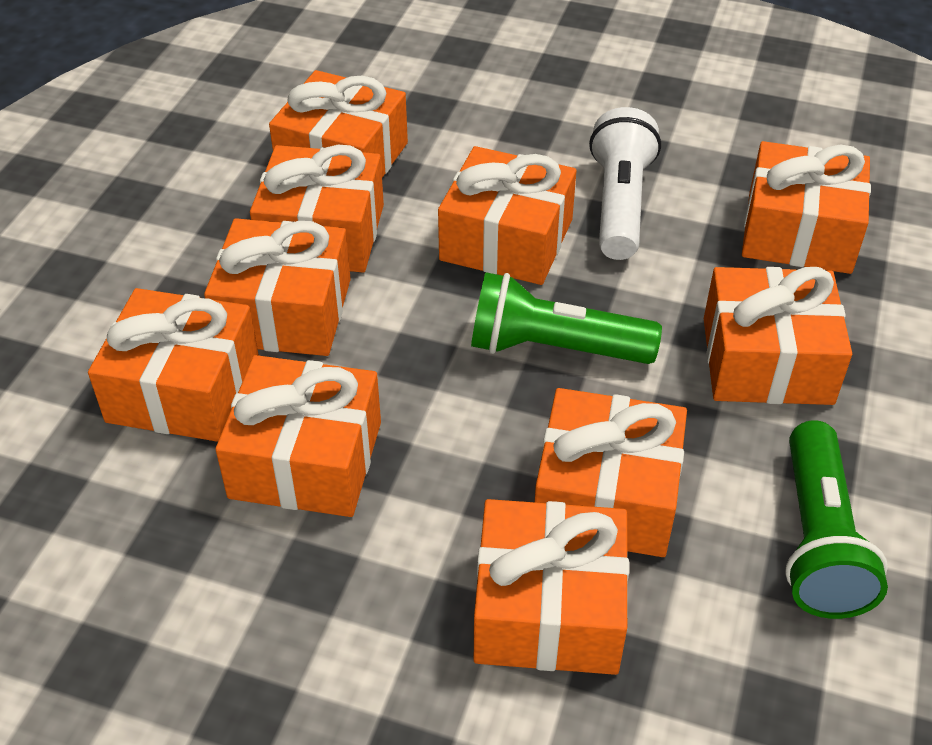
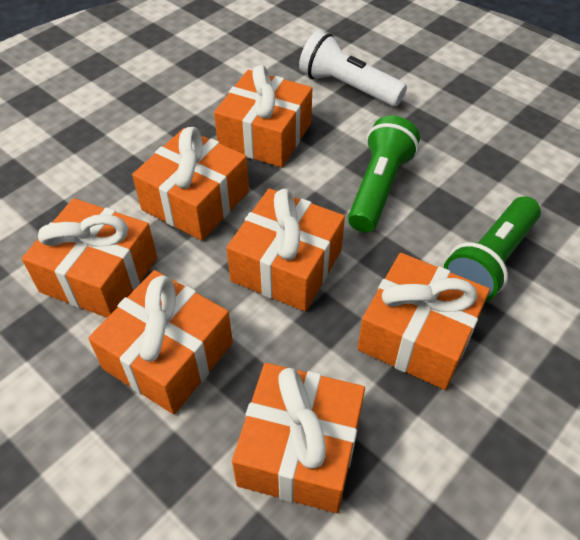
orange gift: [88,288,259,442] [204,218,351,356] [216,355,381,517] [250,145,384,272] [269,70,408,178] [438,146,577,285] [474,499,629,675] [535,388,687,557] [704,267,852,405] [742,141,871,274] = 10 -> [22,198,157,318] [88,270,233,414] [132,127,249,241] [214,65,312,167] [226,188,345,311] [232,363,365,513] [357,253,490,390] = 7

